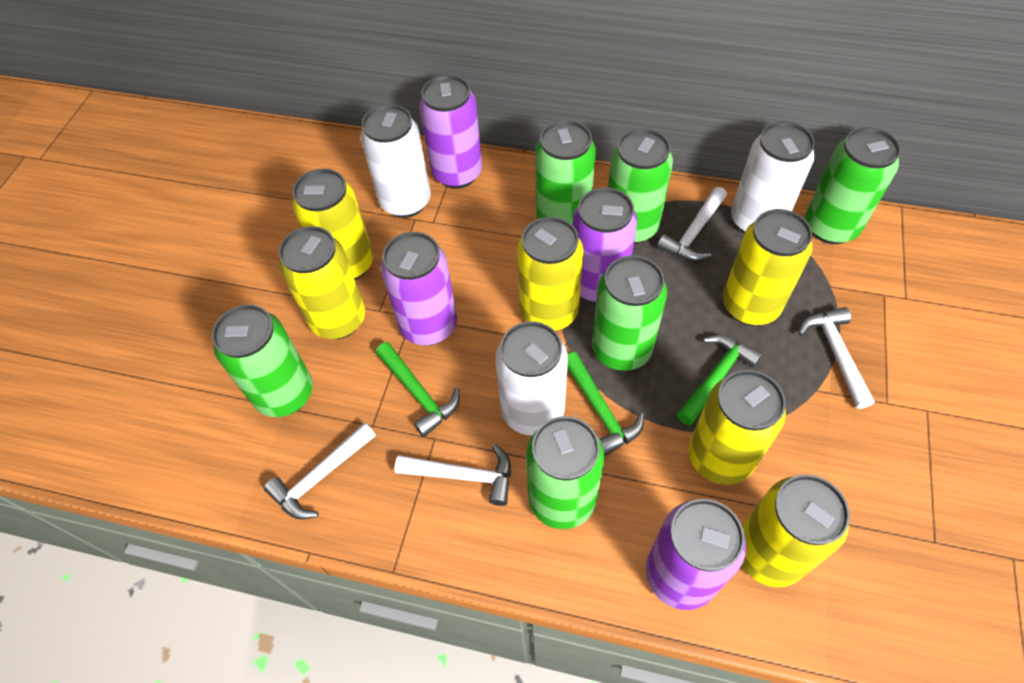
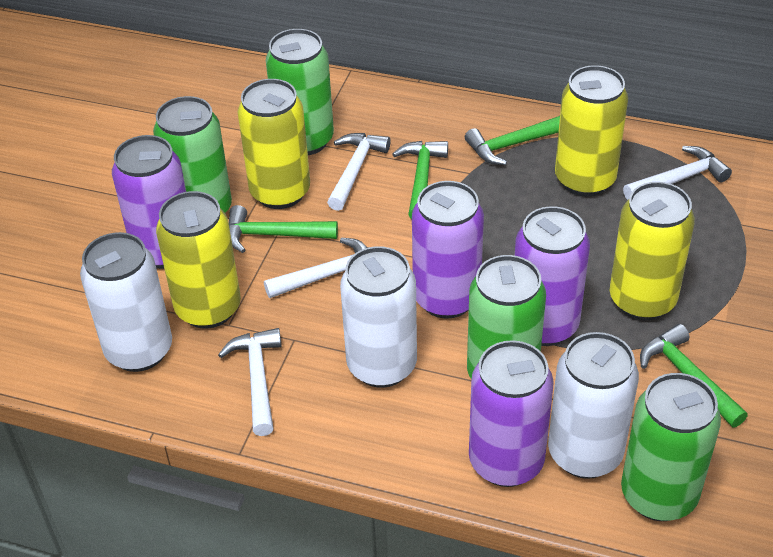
green can: [212,304,313,417] [526,416,605,529] [535,120,596,224] [592,255,667,371] [608,128,673,244] [805,127,901,244] = 6 -> [153,96,232,213] [266,29,334,155] [467,255,546,379] [621,373,721,521] = 4
green hammer: [376,342,459,437] [567,352,644,457] [677,335,763,425] = 3 -> [229,205,338,253] [393,141,448,219] [465,116,560,165] [640,324,748,428] = 4
yellow can: [279,226,365,339] [292,168,373,280] [517,217,583,331] [688,370,786,485] [723,209,813,326] [741,475,850,587] = 6 -> [156,191,241,329] [238,79,310,209] [555,65,628,196] [610,182,695,320] = 4

